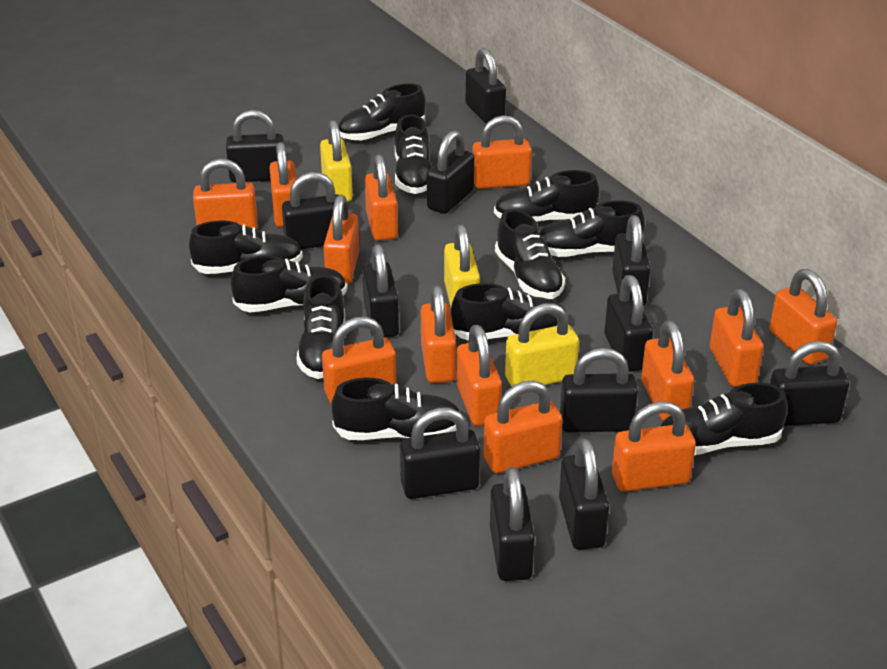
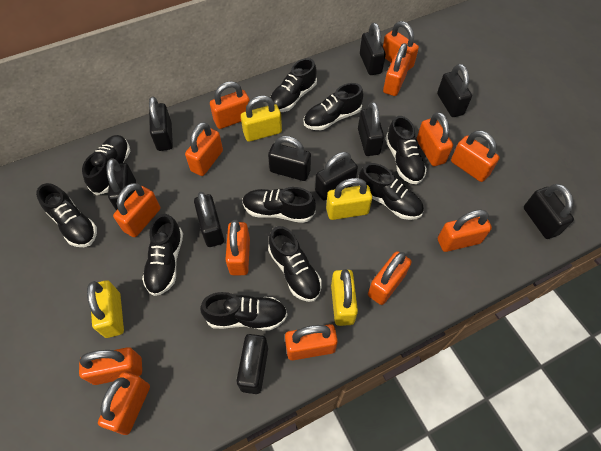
black padlock: [226,110,284,182] [282,172,339,249] [362,244,399,338] [400,408,480,499] [427,130,475,214] [465,48,506,124] [490,467,535,581] [559,438,609,550] [560,348,638,433] [605,275,653,372] [612,215,650,306] [770,341,849,426] = 12 -> [107,158,136,211] [149,96,173,151] [194,192,224,247] [236,334,268,394] [268,136,311,181] [315,152,358,200] [358,101,384,156] [360,23,386,75] [437,64,472,117] [524,184,574,239] = 10
black shoe: [189,220,303,274] [231,256,347,312] [297,275,345,379] [331,378,459,440] [338,83,426,141] [395,115,432,194] [451,283,566,341] [494,170,599,223] [495,209,565,299] [539,200,645,257] [661,383,788,455] = 11 -> [36,183,97,247] [82,135,130,195] [142,214,183,296] [200,292,287,330] [243,187,316,223] [268,226,322,302] [270,58,317,112] [304,83,363,130] [358,163,424,220] [385,116,427,185] = 10
yellow padlock: [320,120,353,202] [444,224,480,306] [505,303,579,387] = 3 -> [87,280,124,338] [241,95,282,142] [326,178,372,220] [331,269,358,326] = 4

